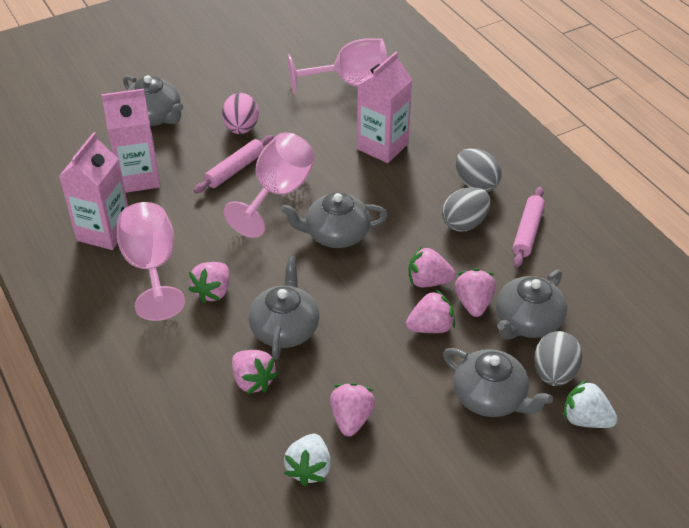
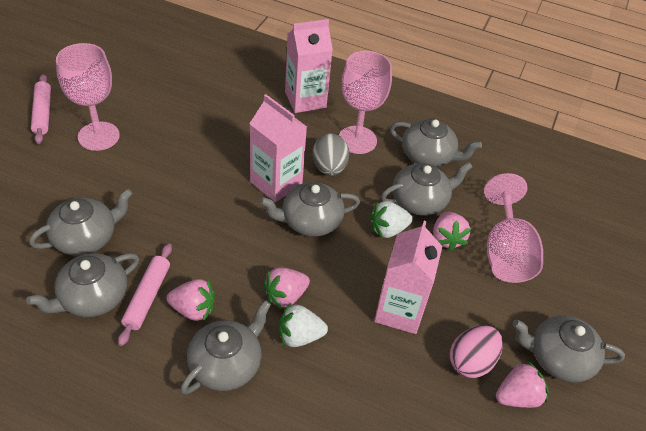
grey egg: [442,187,491,232] [456,148,502,192] [534,331,582,386] = 3 -> [313,133,349,176] = 1
grey teapot: [123,75,183,126] [248,256,319,359] [280,192,388,248] [443,348,553,417] [496,270,567,340] = 5 -> [26,253,139,317] [29,189,133,256] [180,300,271,394] [259,182,360,237] [381,162,472,216] [390,119,482,167] [513,315,625,383] = 7
pink strawberry: [188,262,229,303] [232,350,278,394] [330,383,375,436] [406,290,455,333] [409,247,456,287] [455,268,496,317] = 6 -> [167,279,215,321] [263,267,310,310] [433,211,471,251] [496,361,549,408] = 4

